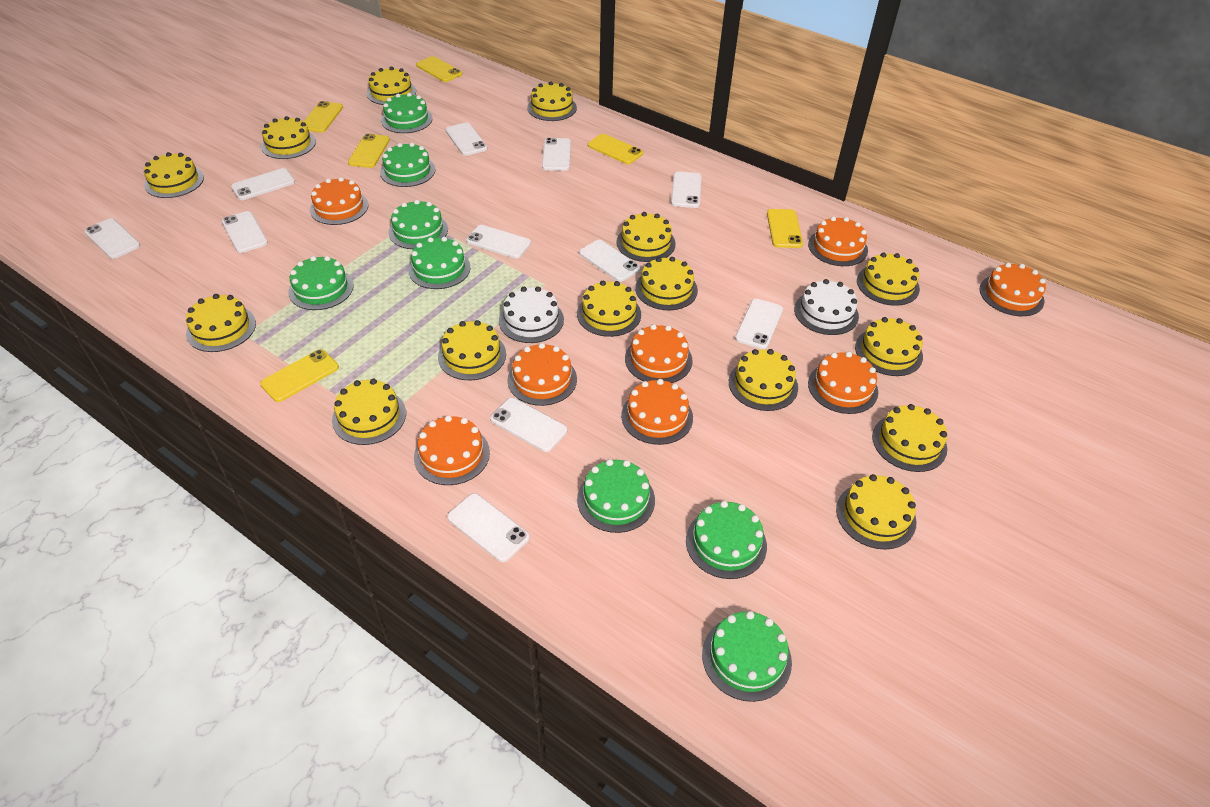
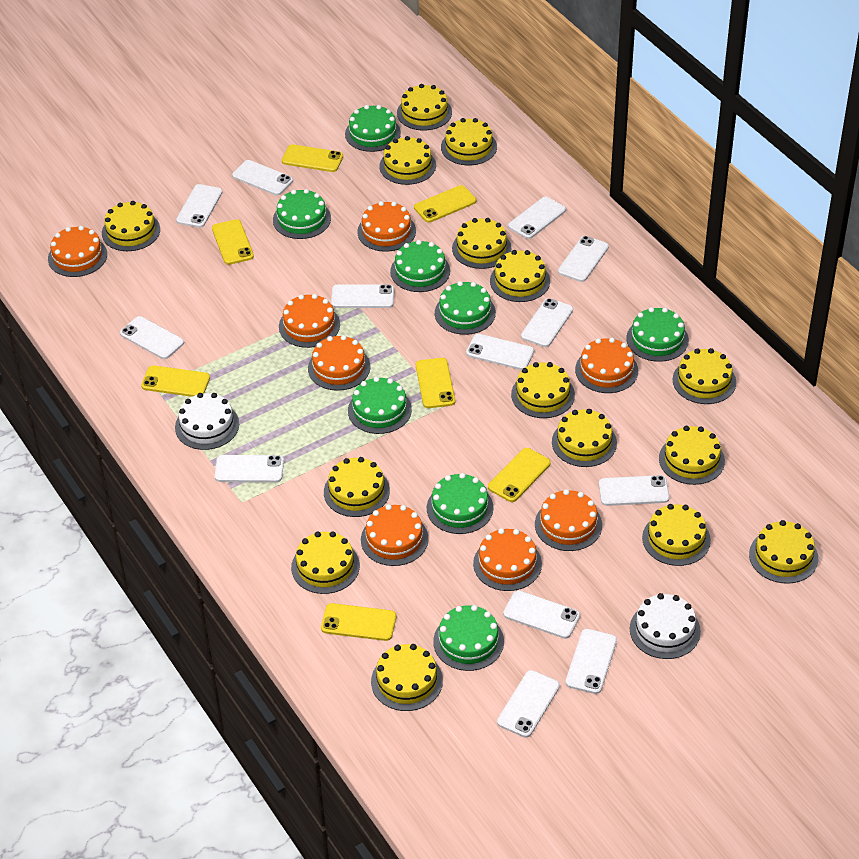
white phone: [84,218,140,259] [222,211,268,253] [231,168,295,200] [446,122,488,156] [447,493,530,562] [466,225,531,258] [490,398,567,452] [542,138,571,171] [579,240,641,282] [671,171,701,208] [735,299,783,349] = 11 -> [120,316,184,359] [176,184,222,228] [215,455,284,482] [232,160,293,195] [331,284,394,308] [466,334,534,370] [497,670,560,738] [503,590,580,639] [508,196,566,239] [521,298,573,347] [558,236,609,282] [565,629,617,694] [599,475,670,506] = 13
yellow phone: [260,349,339,402] [304,101,343,133] [348,134,390,168] [416,56,462,82] [588,134,643,164] [767,209,803,248] = 6 -> [141,365,210,397] [212,219,254,265] [282,144,343,172] [321,603,396,641] [414,185,476,223] [416,358,455,408] [488,448,551,502] = 7

